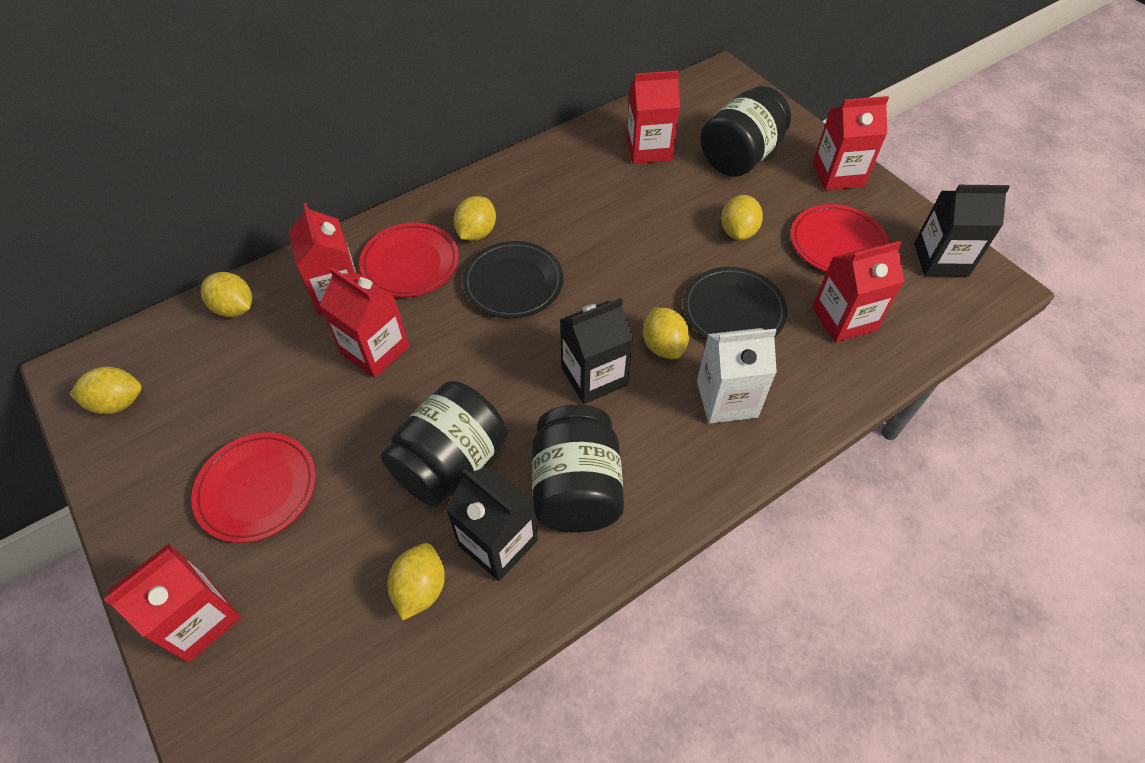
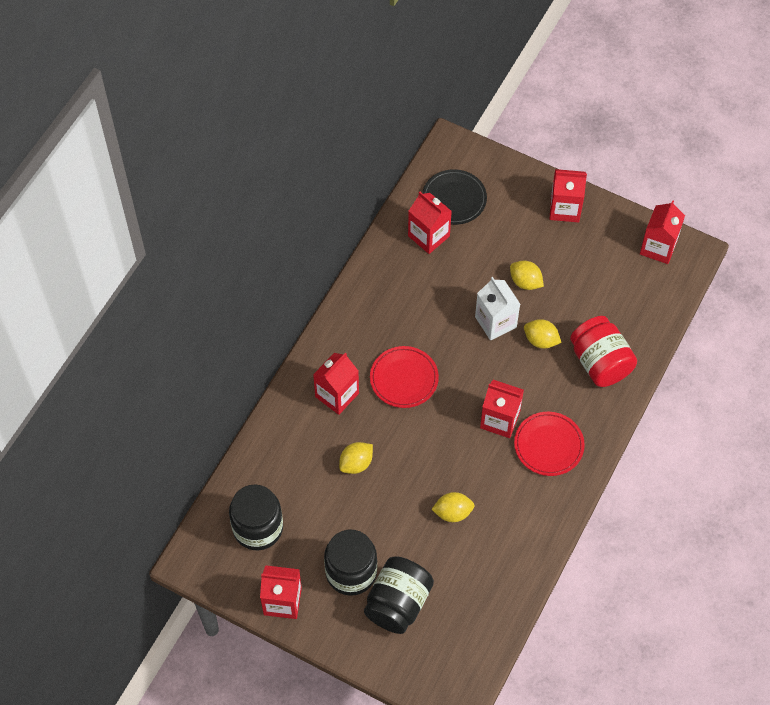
black carton: [445,466,538,581] [560,298,633,404] [914,185,1010,277] = 3 -> none = 0
black plate: [462,241,563,318] [683,267,787,339] = 2 -> [422,169,487,225] = 1
red jar: none = 0 -> [570,316,637,387] = 1
red plate: [191,433,316,543] [359,222,459,297] [791,204,890,272] = 3 -> [370,346,439,408] [514,412,585,476] = 2
yellow lemon: [69,367,142,414] [201,272,252,317] [387,543,445,621] [454,196,496,241] [643,308,689,359] [721,195,763,240] = 6 -> [339,442,373,474] [431,492,475,522] [510,261,544,290] [524,319,562,348] = 4

